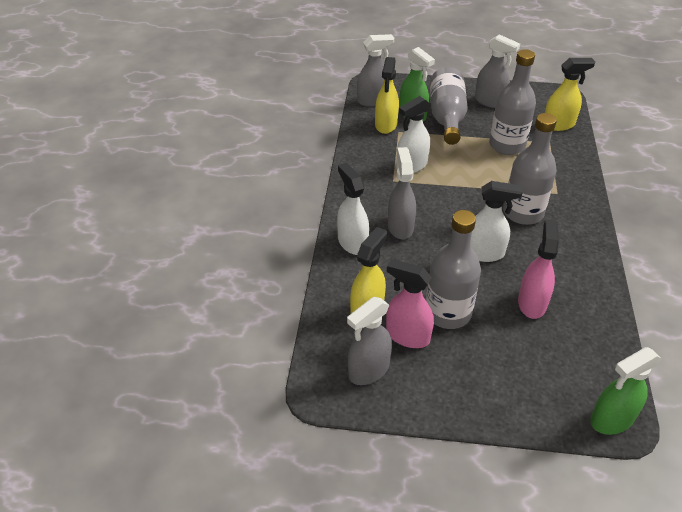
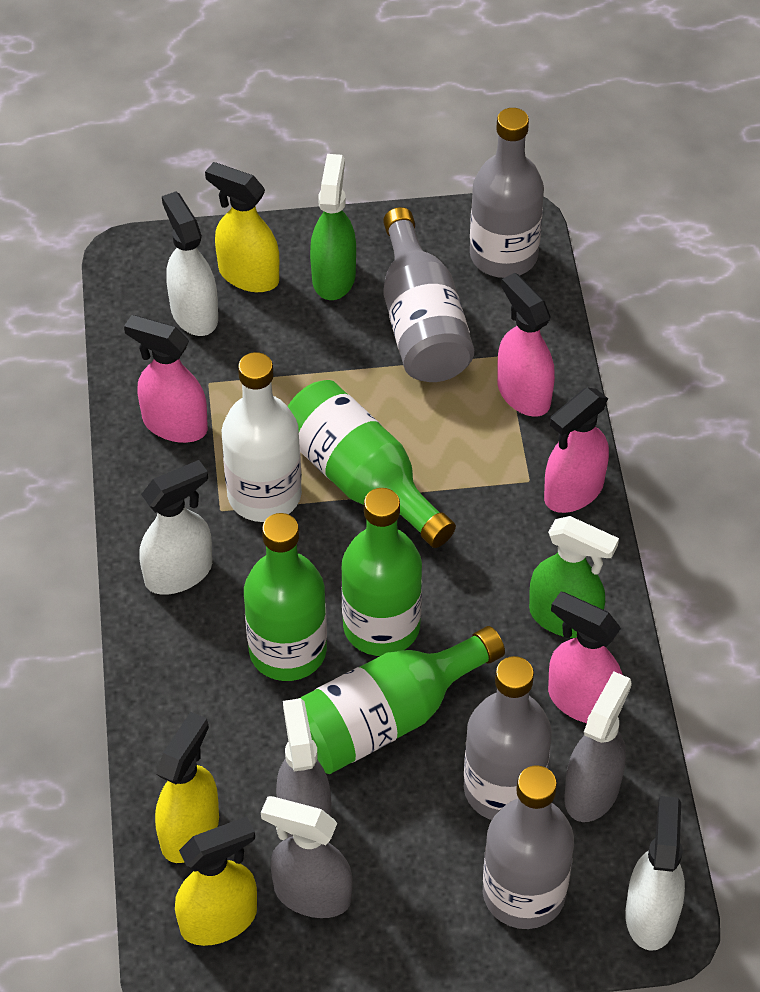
green bottle: none = 0 -> [244,513,327,681] [288,380,456,548] [298,626,505,774] [341,488,422,656] = 4
grey spray bottle: [347,297,392,385] [357,34,394,107] [388,147,416,239] [475,34,520,108] = 4 -> [261,796,353,918] [276,698,331,838] [564,671,632,822] = 3
pink spray bottle: [386,259,434,348] [518,219,559,319] = 2 -> [124,315,208,443] [497,273,555,417] [544,388,609,513] [548,592,623,723] = 4
white bottle: none = 0 -> [222,352,302,522] = 1

